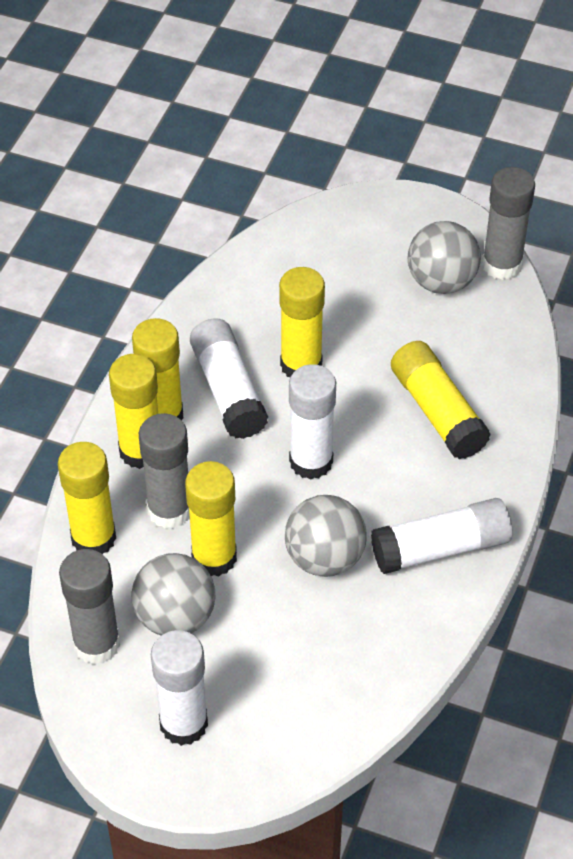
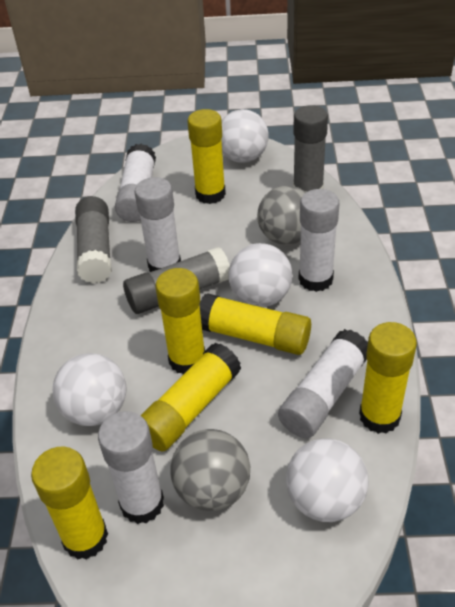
grey ball: [131,553,215,636] [285,495,366,577] [408,221,481,294] = 3 -> [170,429,250,511] [257,186,306,245] = 2
white ball: none = 0 -> [53,353,127,426] [221,109,269,163] [229,243,293,307] [286,438,368,522] = 4
white glue stick: [151,630,208,746] [190,318,268,439] [289,364,336,480] [371,498,512,574] = 4 -> [98,411,164,524] [115,144,156,222] [134,177,181,272] [278,329,368,438] [299,189,339,292] = 5

